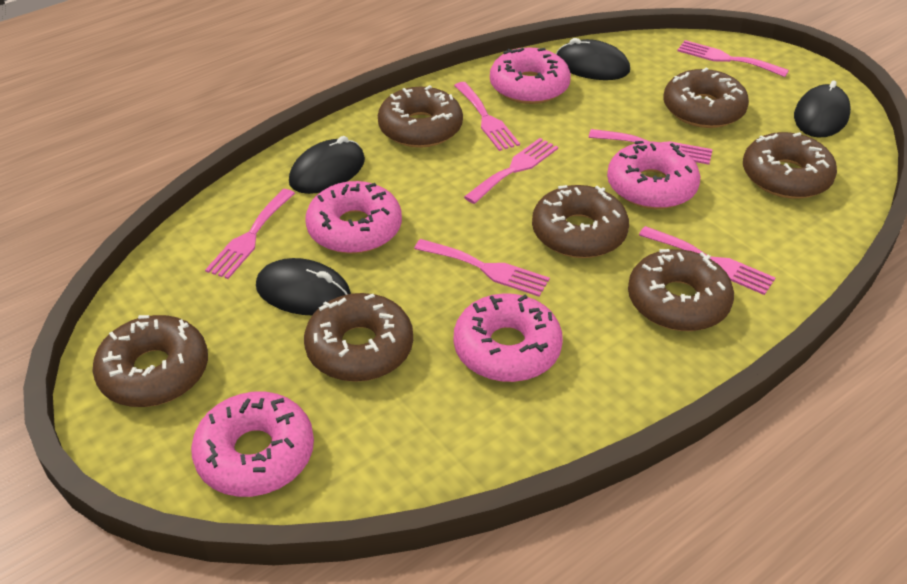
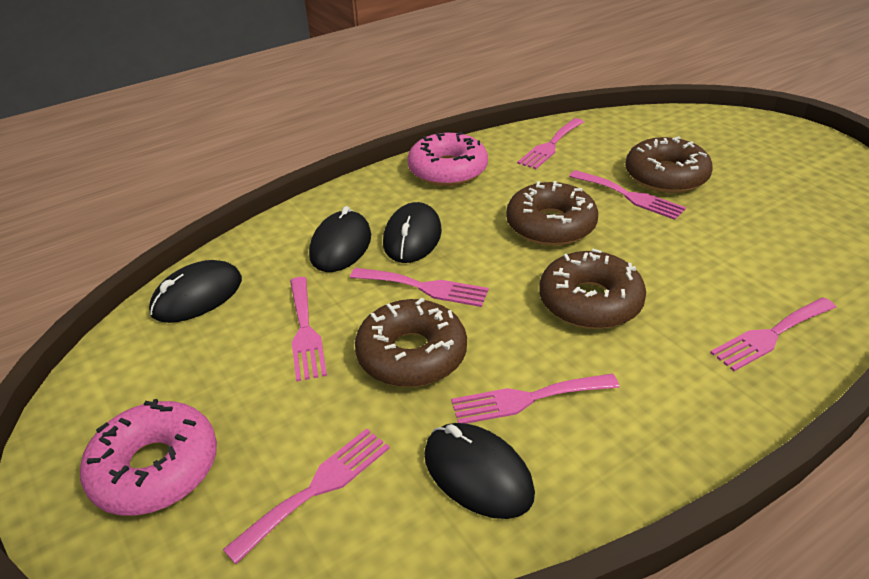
brown donut: [92,315,208,407] [304,293,413,382] [378,85,463,148] [532,185,629,258] [628,249,734,331] [663,67,749,128] [743,132,837,199] = 7 -> [355,298,467,387] [506,181,598,246] [539,249,646,329] [625,136,713,193] = 4
pink donut: [191,392,314,497] [305,181,402,254] [454,293,563,382] [490,47,571,104] [607,141,700,209] = 5 -> [80,399,217,516] [407,132,488,186] = 2

